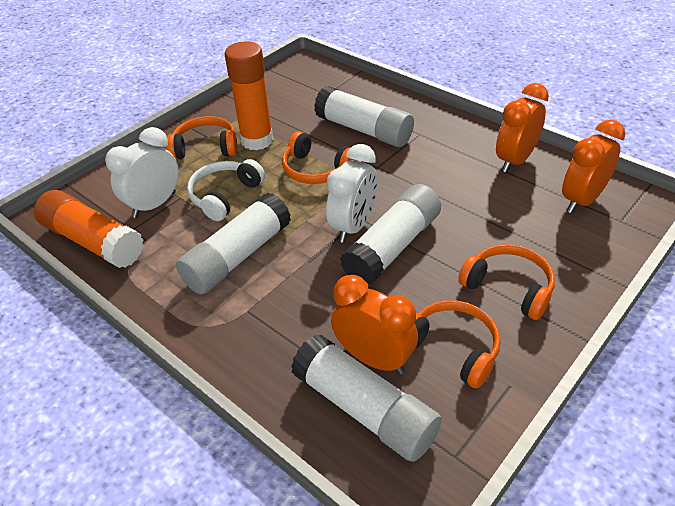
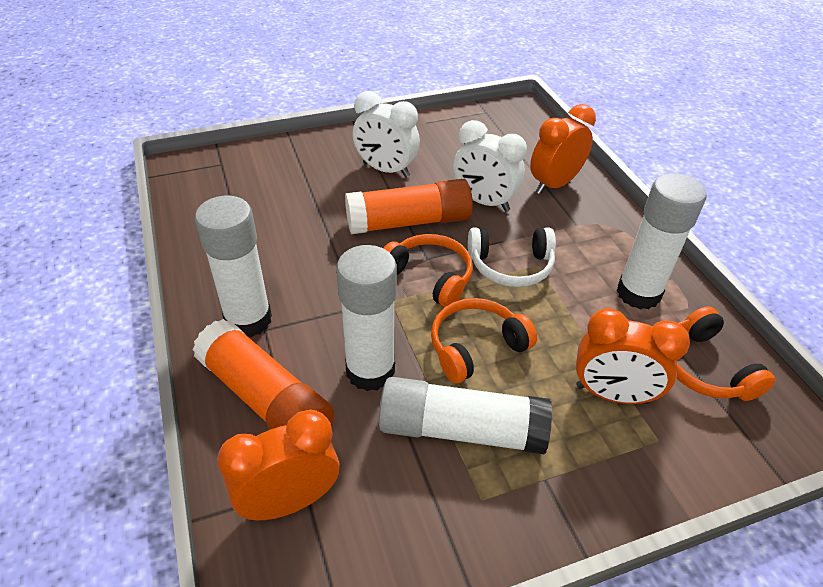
orange headphones: [166,116,238,160] [282,131,357,184] [415,300,501,388] [458,244,555,320] = 4 -> [384,234,473,308] [431,298,537,383] [676,306,775,401] = 3

